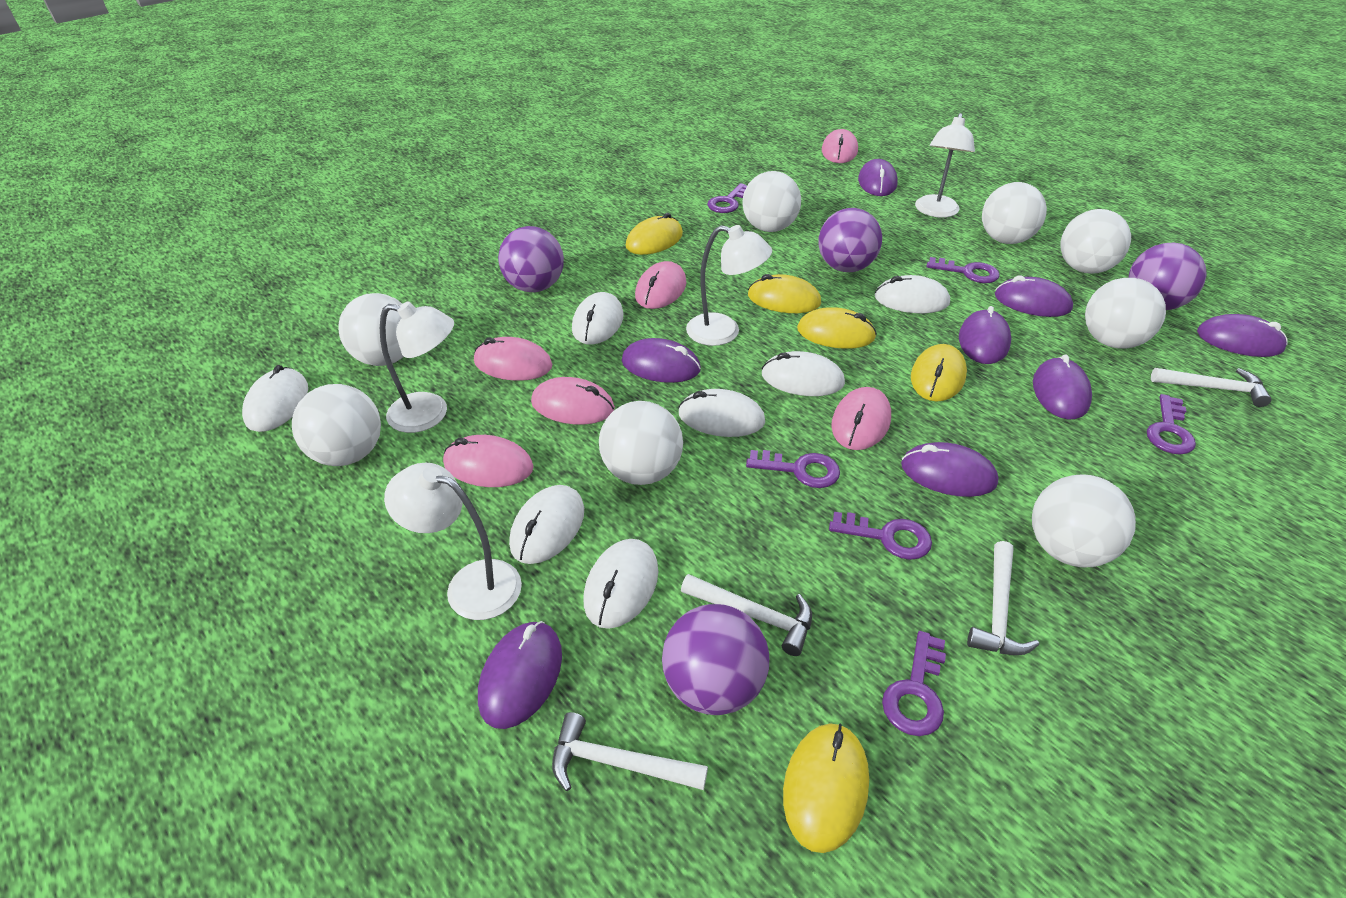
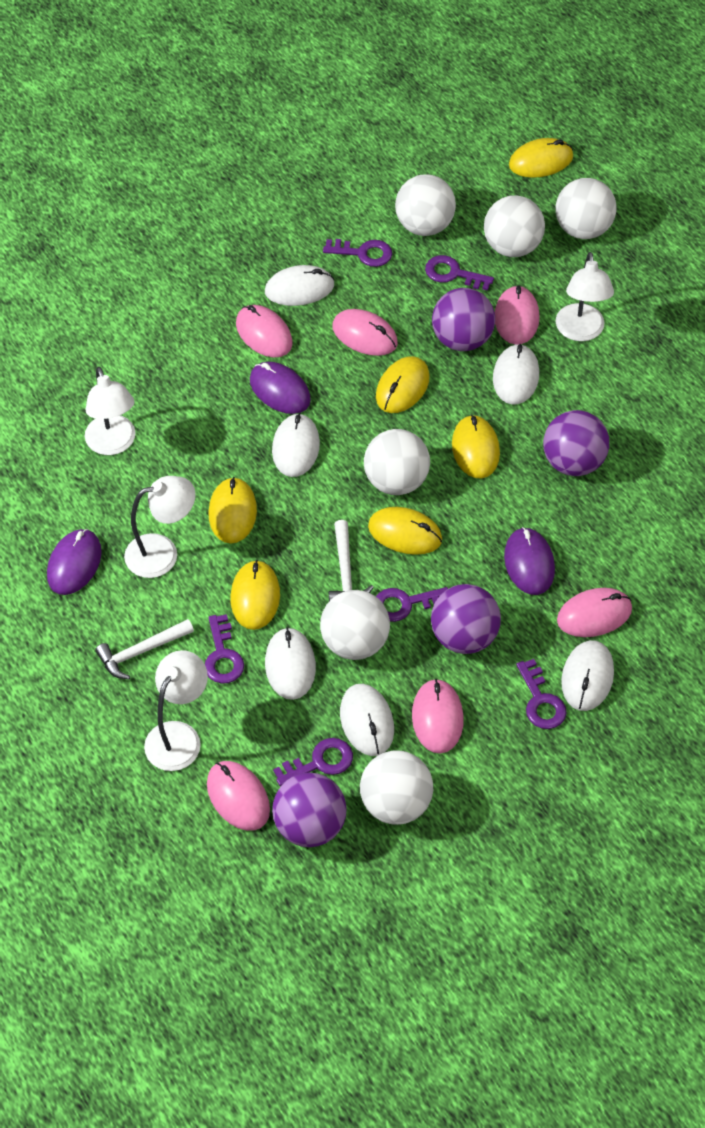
purple mouse: [478,621,562,729] [621,338,701,383] [858,159,898,196] [901,442,999,497] [959,306,1011,364] [995,276,1073,317] [1033,354,1092,419] [1197,314,1288,357] = 8 -> [47,529,102,595] [250,362,311,414] [504,527,555,595] = 3
white ball: [292,384,381,466] [338,293,404,366] [599,401,683,485] [742,171,801,232] [982,182,1047,244] [1032,474,1136,567] [1061,209,1131,274] [1085,278,1166,349] = 8 -> [320,590,390,660] [360,750,433,825] [364,429,430,495] [395,174,456,236] [484,195,545,257] [556,178,616,239] = 6
white hammer: [552,712,708,791] [681,574,812,656] [967,541,1039,655] [1151,368,1272,407] = 4 -> [95,619,194,679] [329,520,374,601] = 2
white mouse: [242,365,308,432] [509,485,584,564] [572,292,623,345] [583,539,658,629] [678,389,765,437] [761,351,845,396] [875,275,950,313] = 7 -> [265,265,334,306] [265,627,316,700] [272,413,320,477] [340,684,394,756] [493,344,539,404] [561,640,614,711] = 6
yellow mouse: [626,213,683,255] [748,274,821,313] [783,723,869,853] [797,307,877,349] [911,344,967,402] = 5 -> [208,477,257,543] [230,560,280,630] [368,507,442,555] [376,356,430,413] [452,415,500,478] [509,138,573,178] = 6

